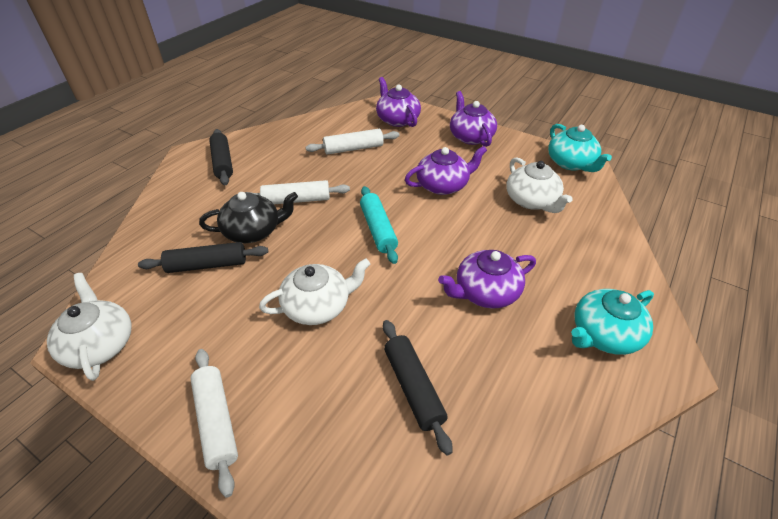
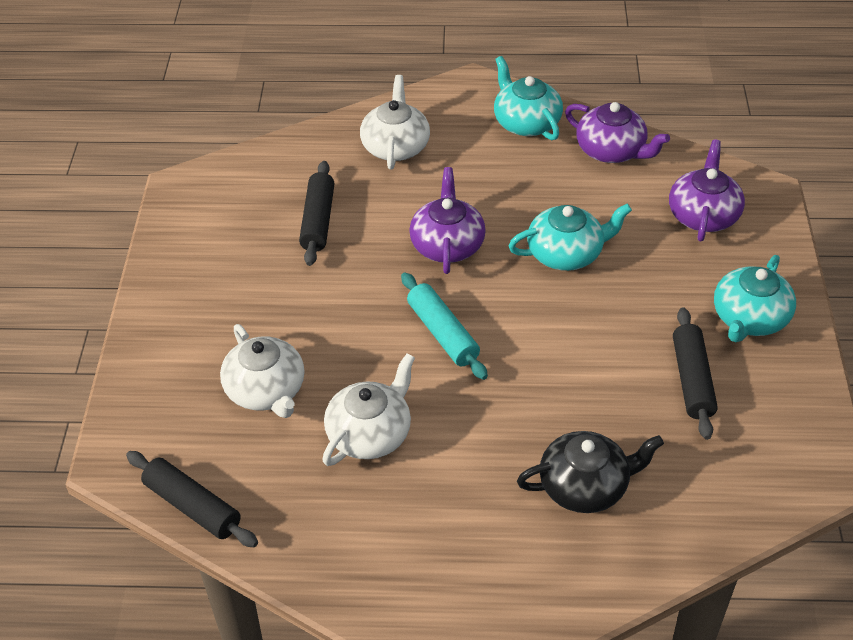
purple teapot: [376,77,421,127] [405,146,487,195] [438,250,536,309] [450,91,497,147] = 4 -> [409,167,486,274] [565,102,670,163] [669,139,745,242] = 3
turquoise teapot: [548,124,612,172] [571,289,654,355] = 2 -> [494,56,563,140] [509,204,632,271] [714,255,796,342] = 3
white rolling pin: [190,349,238,498] [248,180,350,204] [306,129,400,155] = 3 -> none = 0

